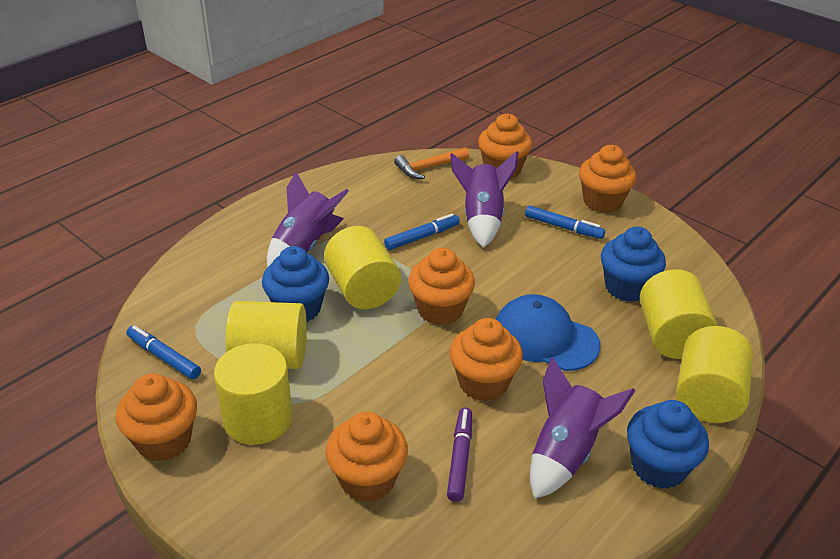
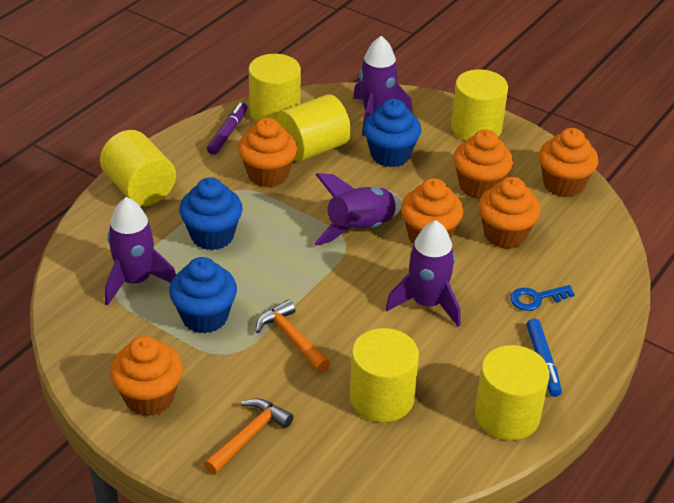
blue cap: [496,294,600,371] = 1 -> none = 0
blue key: none = 0 -> [510,285,575,311] = 1
blue marker: [126,325,201,379] [384,214,460,250] [525,206,605,239] = 3 -> [527,319,562,397] = 1
orange hammer: [394,147,469,179] = 1 -> [204,398,293,474] [256,300,330,372] = 2
purple rocket: [267,172,349,267] [450,151,518,248] [530,357,635,499] = 3 -> [105,197,176,306] [314,173,402,246] [353,36,413,136] [385,220,461,327] = 4
yellow cylinder: [214,343,292,445] [225,301,307,369] [324,226,401,309] [640,269,718,359] [676,326,753,423] = 5 -> [100,130,176,206] [249,54,301,122] [276,94,351,161] [350,328,419,422] [451,69,508,141] [475,345,549,440] = 6

